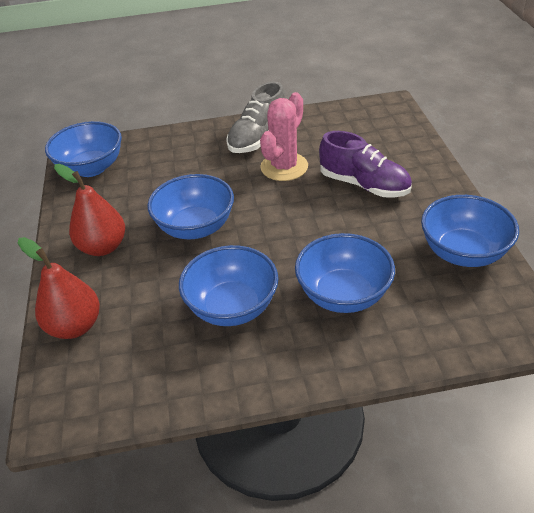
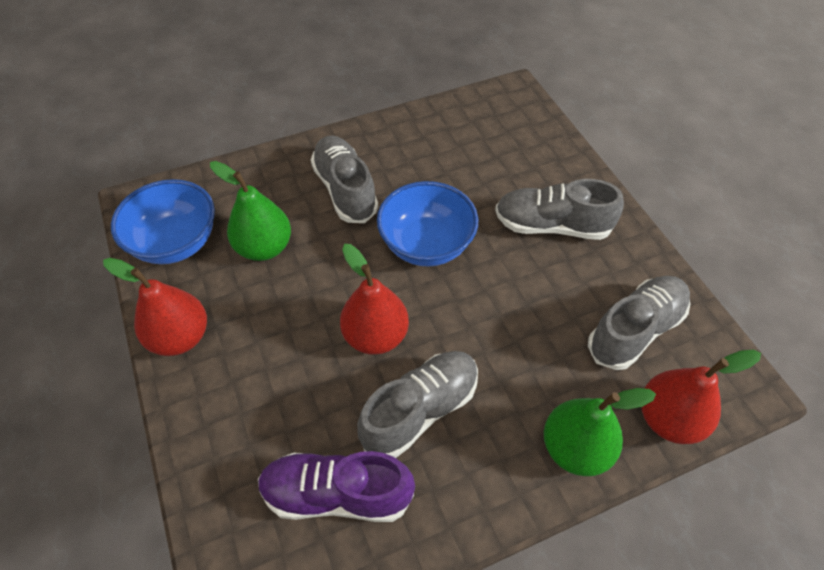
blue bowl: [45,121,122,177] [147,174,234,239] [179,245,279,326] [295,233,395,313] [421,195,519,267] = 5 -> [111,179,215,264] [377,181,478,267] = 2
green pear: none = 0 -> [210,161,291,261] [544,388,656,476] = 2
grey shoe: [226,82,286,153] = 1 -> [311,135,378,223] [357,351,478,458] [495,179,624,240] [588,276,690,370] = 4
pink cactus: [260,92,308,181] = 1 -> none = 0
red pear: [18,237,100,339] [54,164,125,256] = 2 -> [103,258,207,356] [340,244,409,355] [641,350,761,444] = 3

